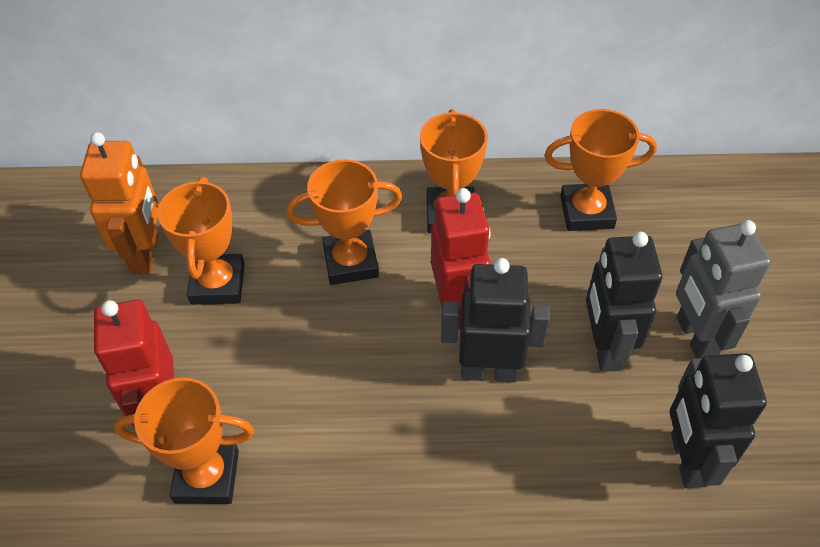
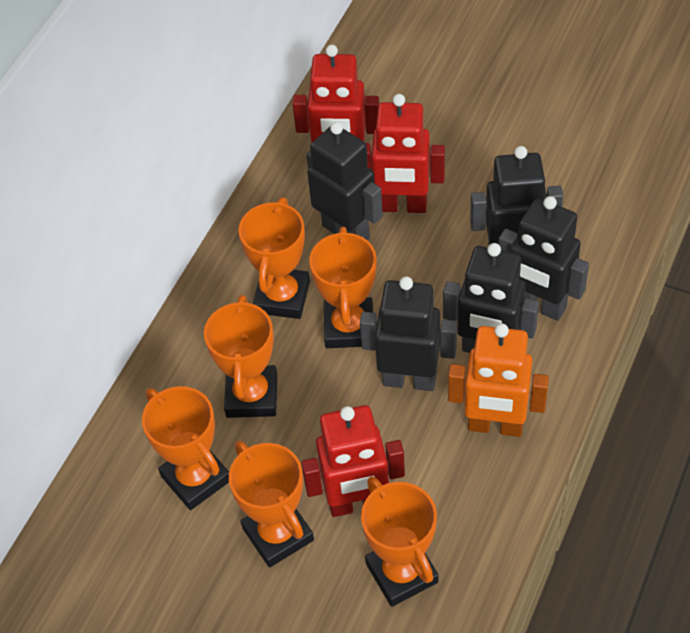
black robot: [441,258,550,382] [586,232,663,372] [670,353,767,488] = 3 -> [306,122,383,240] [360,276,457,391] [443,243,539,353] [470,146,563,246] [498,196,589,321] = 5
grey robot: [676,220,771,358] = 1 -> none = 0
orange trophy: [114,377,254,504] [157,177,245,305] [286,159,402,285] [420,109,488,233] [544,109,657,231] = 5 -> [142,386,229,510] [204,295,277,418] [229,441,314,567] [238,197,310,319] [309,227,376,348] [361,476,439,607] = 6
red robot: [94,300,174,429] [431,188,491,329] = 2 -> [292,45,379,142] [301,405,405,517] [366,94,445,213] = 3

